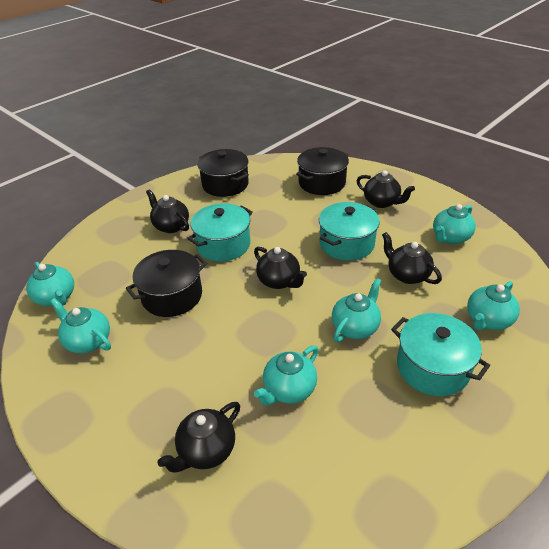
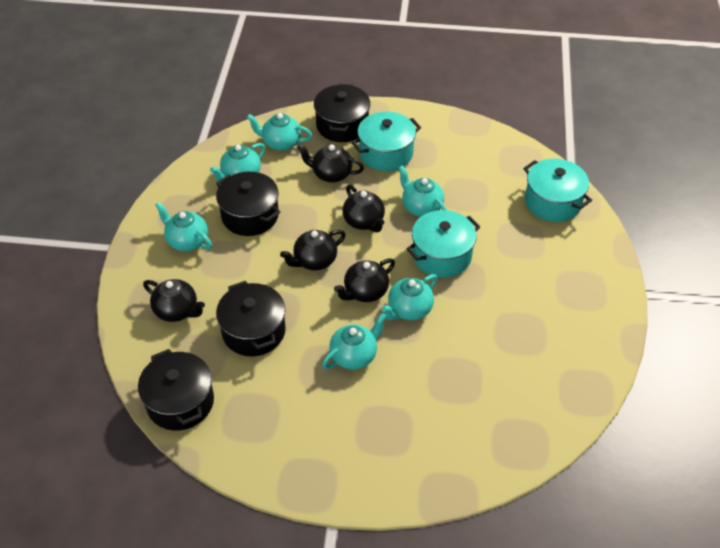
black pot: [126,250,207,317] [198,149,249,197] [296,147,349,195] = 3 -> [138,349,214,431] [216,172,280,236] [216,281,286,357] [314,84,370,142] = 4

